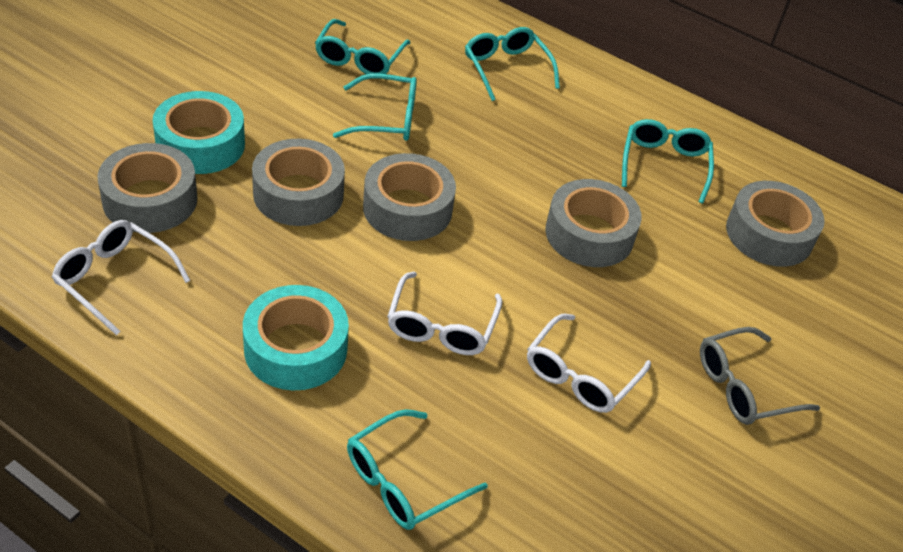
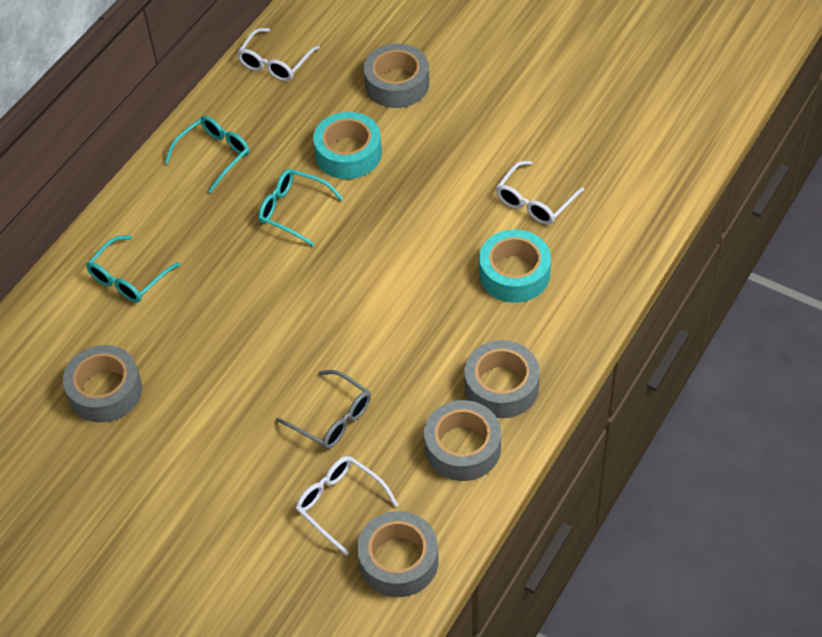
turquoise glasses: [315,19,410,74] [333,73,417,141] [347,409,488,530] [465,27,560,101] [622,119,714,203] = 5 -> [86,235,180,303] [165,116,250,193] [258,169,343,246] = 3

